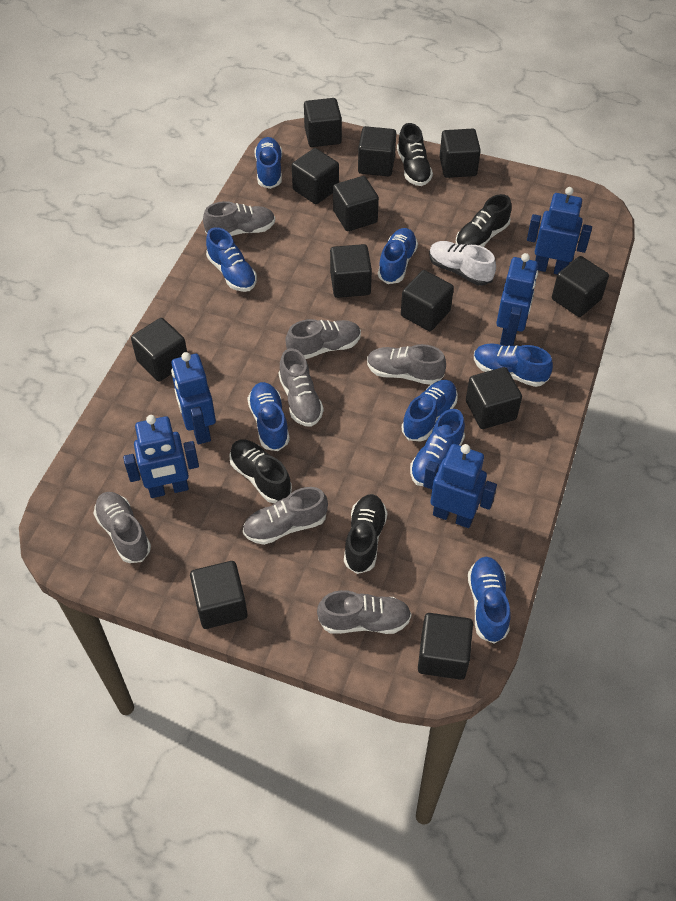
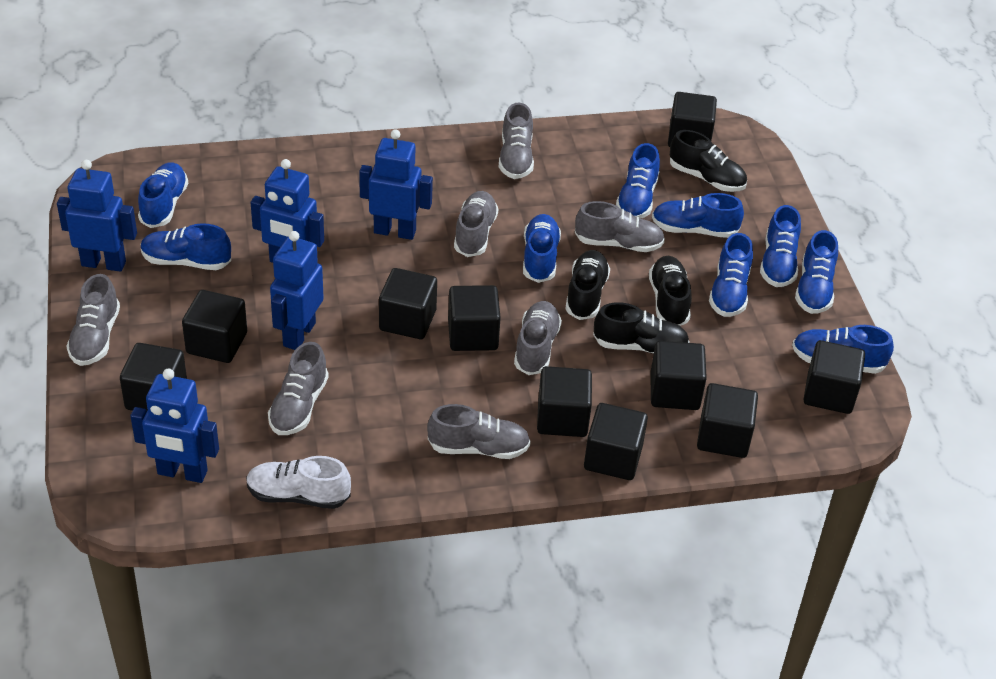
black cube: [131,318,187,382] [190,561,248,629] [292,148,339,204] [304,98,342,147] [330,244,372,298] [333,176,379,231] [358,126,396,176] [401,270,454,331] [418,613,473,680] [440,129,481,178] [466,367,522,429] [552,256,609,317] = 12 -> [120,343,187,411] [182,290,247,363] [379,268,437,339] [448,285,501,351] [537,366,592,437] [584,403,648,480] [650,341,707,410] [668,92,717,147] [697,383,758,458] [803,340,865,414] = 10
blue shoe: [206,227,257,292] [247,382,290,451] [255,137,282,189] [378,228,418,284] [402,380,458,442] [410,409,465,486] [468,557,511,644] [474,343,553,387] = 8 -> [138,162,188,228] [141,223,231,270] [523,214,561,283] [616,143,660,219] [652,193,744,238] [709,233,753,317] [760,205,801,287] [792,325,894,374] [795,230,838,314] = 9

